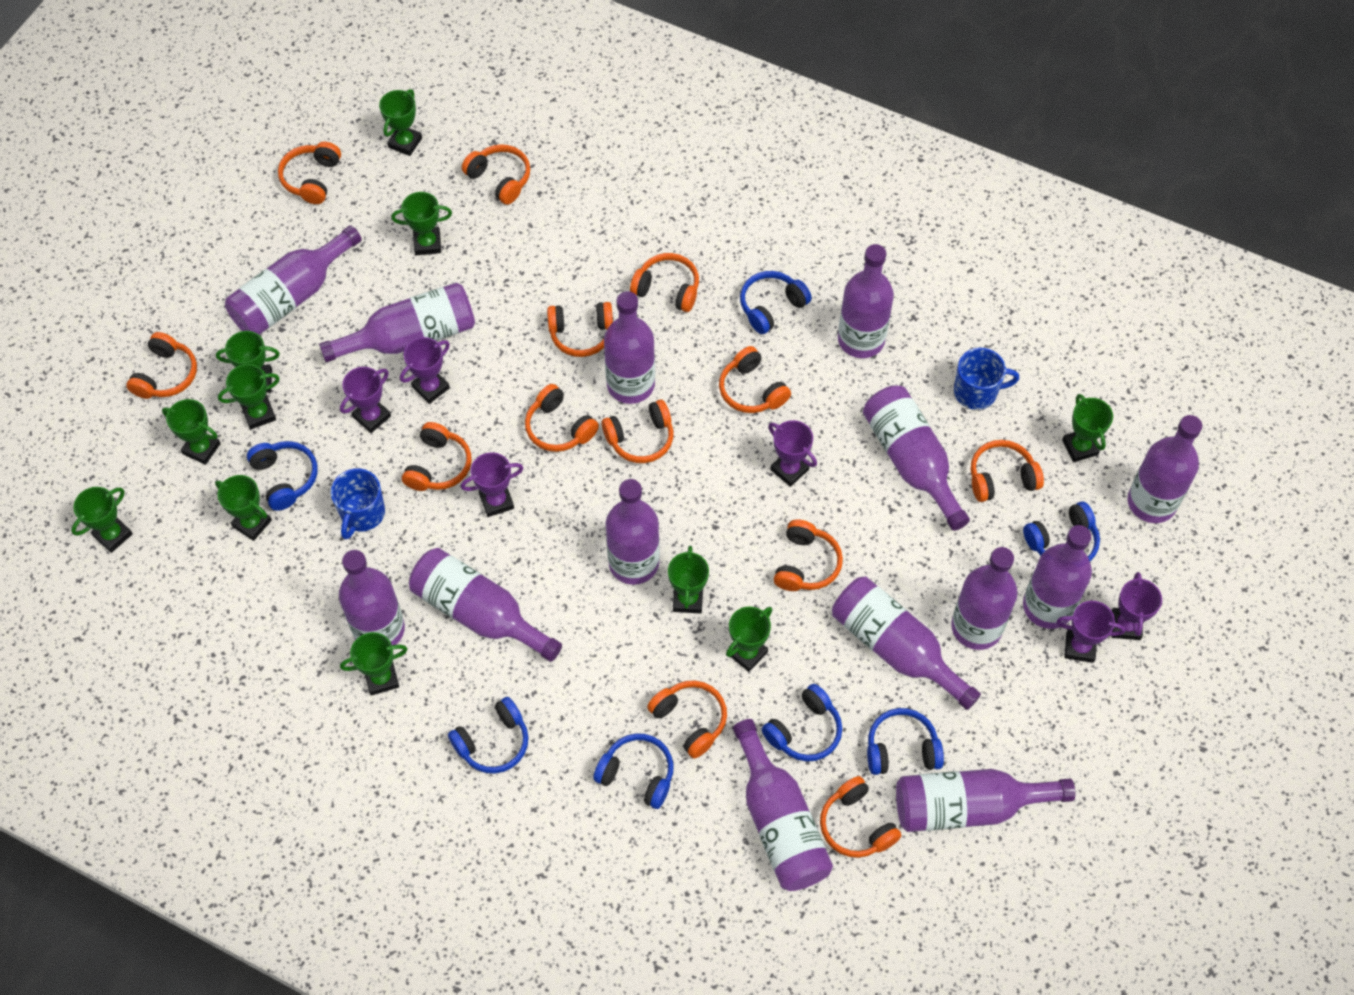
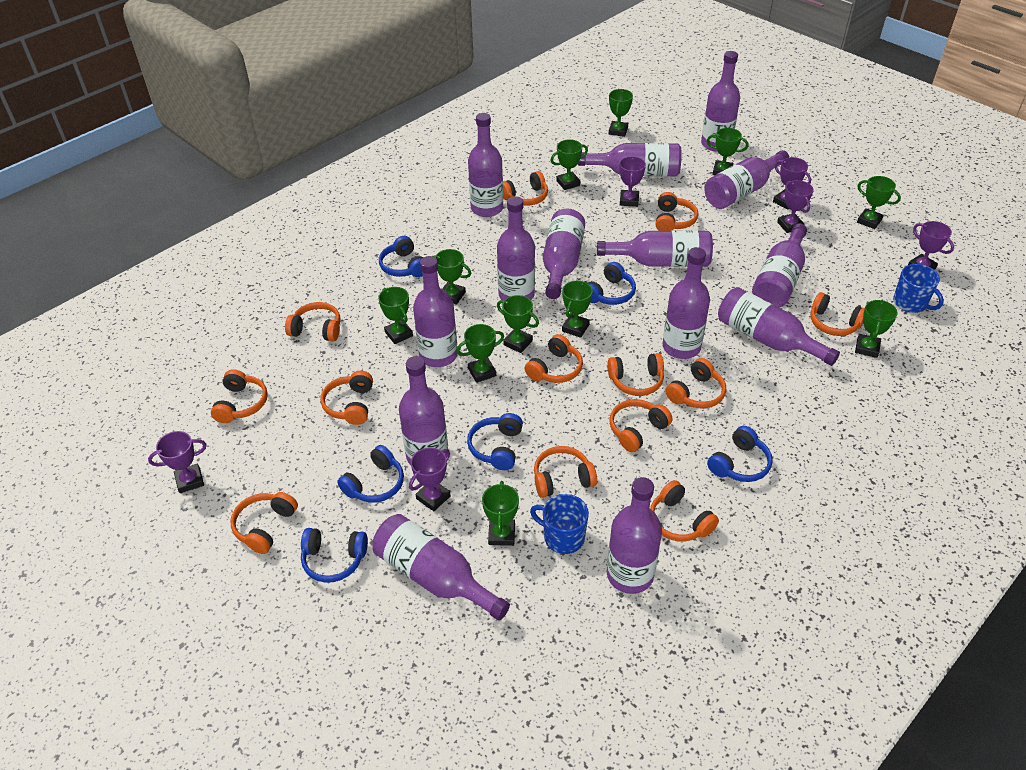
blue headphones: [247,441,318,511] [448,697,528,774] [593,733,674,809] [740,271,812,334] [762,684,842,762] [867,708,944,775] [1023,501,1100,561] = 7 -> [301,528,368,583] [337,445,404,503] [379,236,423,277] [467,413,523,470] [588,262,636,305] [707,426,773,482] = 6

